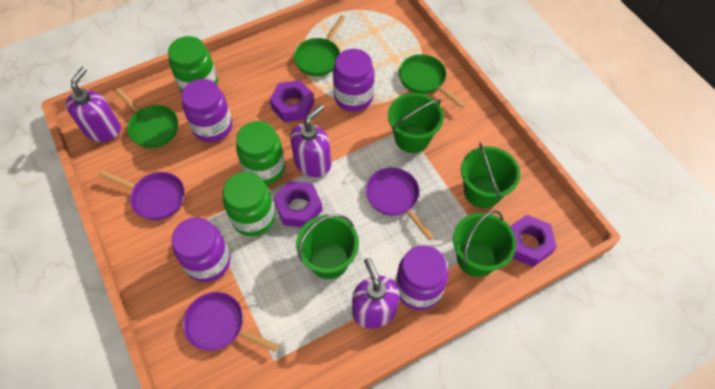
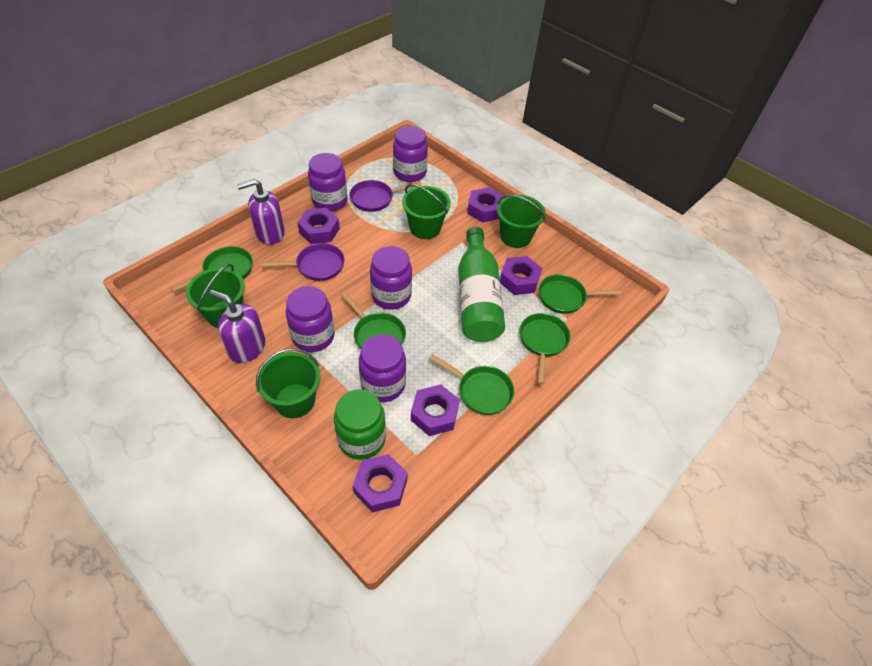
green bottle: none = 0 -> [458,227,505,342] = 1
green jar: [168,36,218,92] [223,172,275,236] [236,121,285,185] = 3 -> [334,389,386,460] = 1
green pan: [114,88,178,148] [294,15,346,76] [399,54,465,108] = 3 -> [171,246,253,292] [340,292,406,349] [429,354,514,415] [520,313,571,384] [539,274,622,314] = 5
purple jar: [172,217,231,282] [181,79,232,142] [333,49,374,112] [396,245,448,310] = 4 -> [286,286,335,352] [308,153,347,211] [359,334,406,402] [370,246,412,310] [393,126,428,182] = 5
purple nut: [269,80,314,122] [274,181,323,227] [510,215,557,267] = 3 -> [297,208,340,244] [353,454,407,512] [411,384,460,436] [467,187,503,223] [500,256,542,295] = 5
purple pan: [99,170,185,220] [183,292,279,352] [366,168,434,240] = 3 -> [261,243,345,281] [350,180,421,212] = 2
purple soap dispenser: [66,67,121,142] [290,105,331,177] [352,258,400,329] = 3 -> [209,290,265,363] [237,179,285,245] = 2

